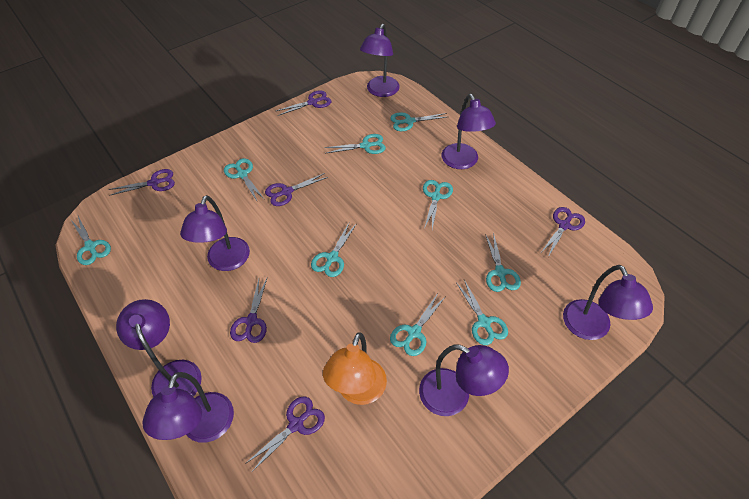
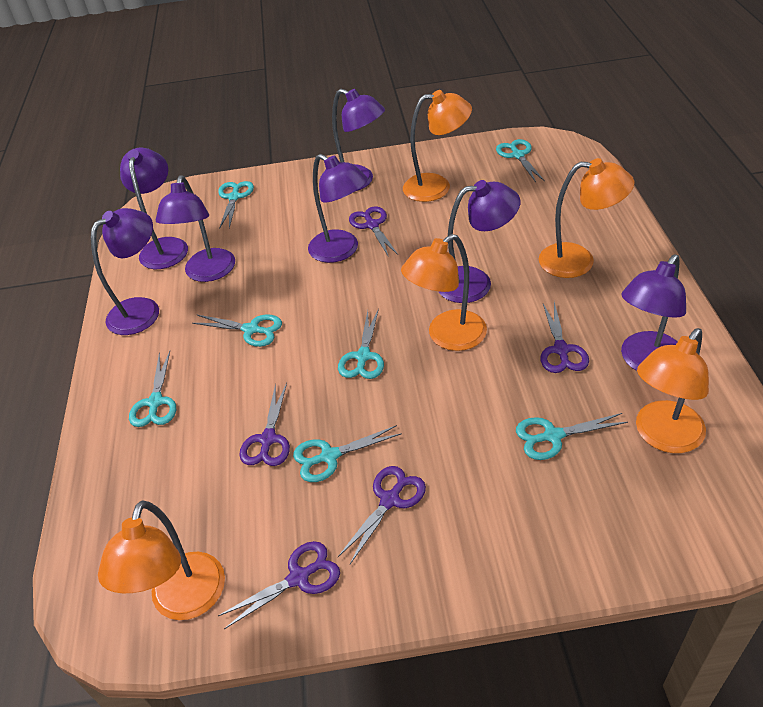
orange lamp: [323,332,387,405] = 1 -> [98,500,225,620] [401,234,487,351] [403,90,472,202] [539,158,634,278] [636,328,709,453] = 5
purple scissors: [109,169,175,196] [230,278,267,343] [245,397,325,472] [265,173,328,206] [276,90,331,116] [542,207,585,257] = 6 -> [218,541,340,629] [239,383,290,466] [338,466,426,564] [349,206,398,257] [540,302,589,373] = 5
turquoise scissors: [71,216,111,265] [224,158,265,201] [311,221,356,277] [324,134,386,154] [390,112,447,131] [390,293,446,356] [423,180,453,229] [456,280,508,345] [485,232,521,292] = 9 -> [129,351,176,427] [192,314,282,347] [218,181,254,229] [293,425,402,482] [338,308,384,379] [496,139,545,182] [516,413,628,460] = 7

